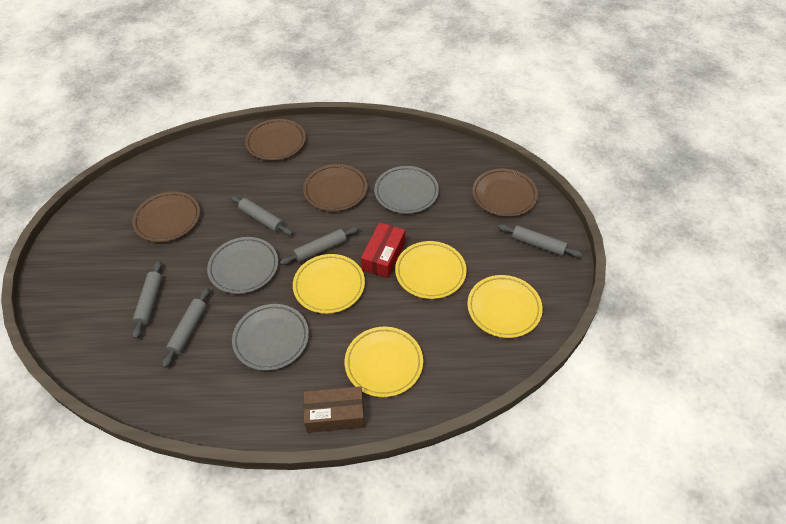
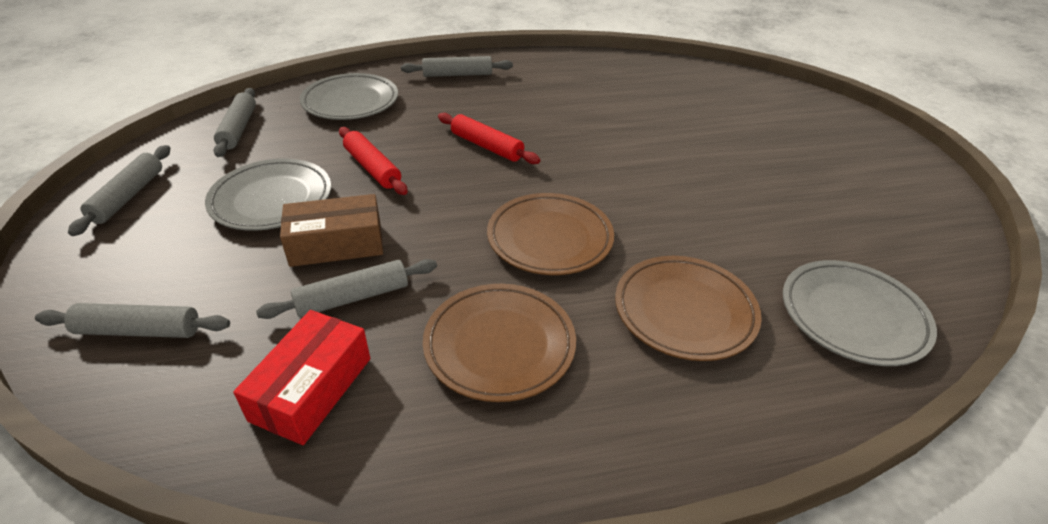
brown plate: [132,192,200,242] [245,119,306,161] [303,164,367,212] [472,169,538,217] = 4 -> [423,284,576,402] [487,193,614,275] [615,256,762,361] = 3
red rolling pin: none = 0 -> [339,127,408,195] [438,113,540,164] = 2
yellow plate: [293,254,365,314] [345,327,423,397] [395,241,467,299] [467,275,543,338] = 4 -> none = 0

